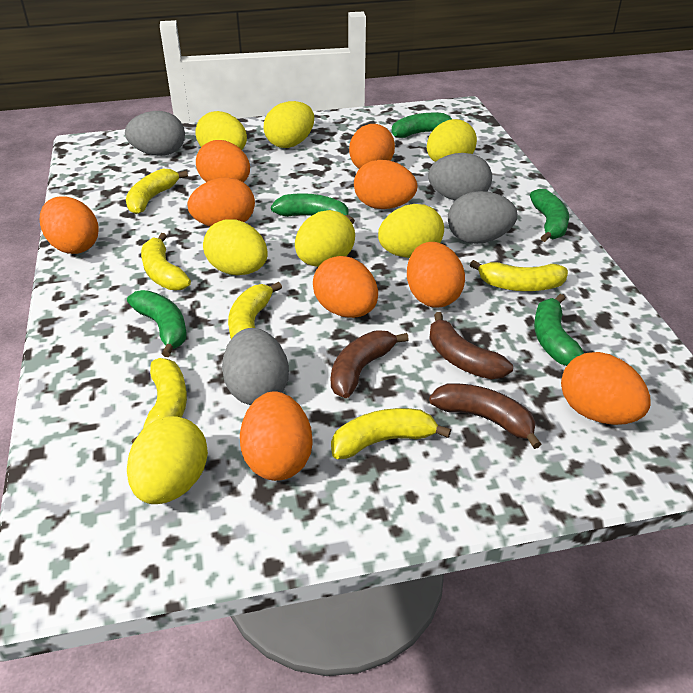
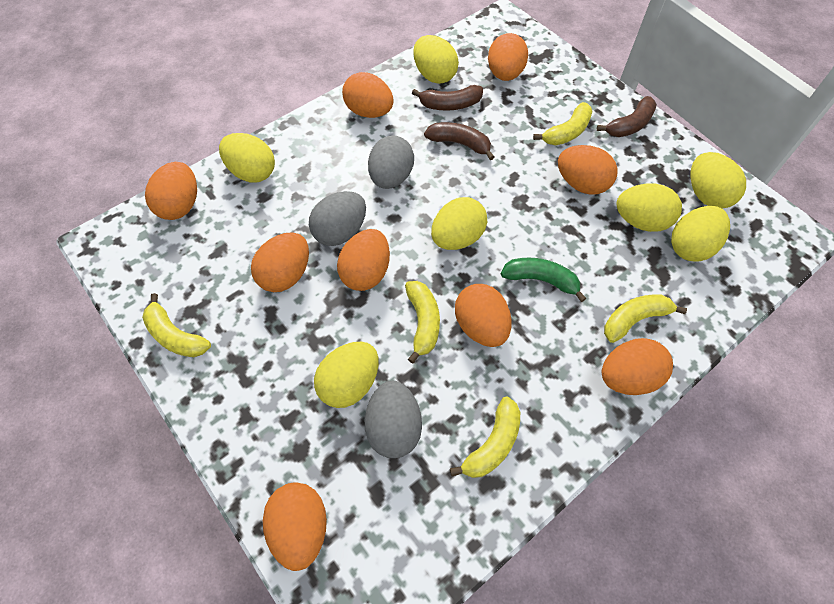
green banana: [127,290,187,357] [271,193,355,224] [392,113,452,138] [530,189,569,242] [534,294,584,366] = 5 -> [501,258,587,302] = 1
grey egg: [125,111,185,156] [222,328,289,405] [428,153,492,201] [448,191,517,244] = 4 -> [309,191,366,246] [365,381,422,458] [368,135,414,189] = 3
yellow banana: [126,169,188,214] [131,358,187,443] [141,233,191,291] [228,282,282,339] [331,408,451,459] [470,260,568,291] = 6 -> [142,293,211,357] [405,281,440,364] [450,397,520,478] [533,102,592,145] [604,295,687,343] = 5

